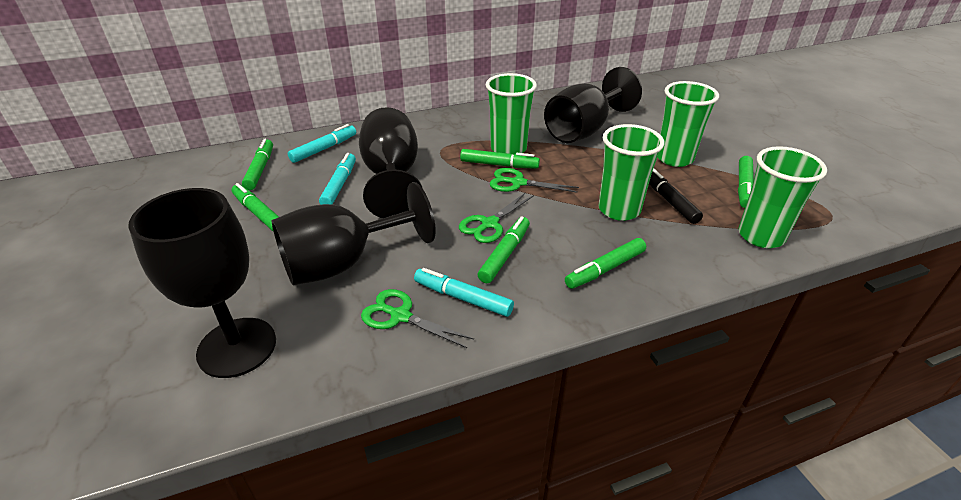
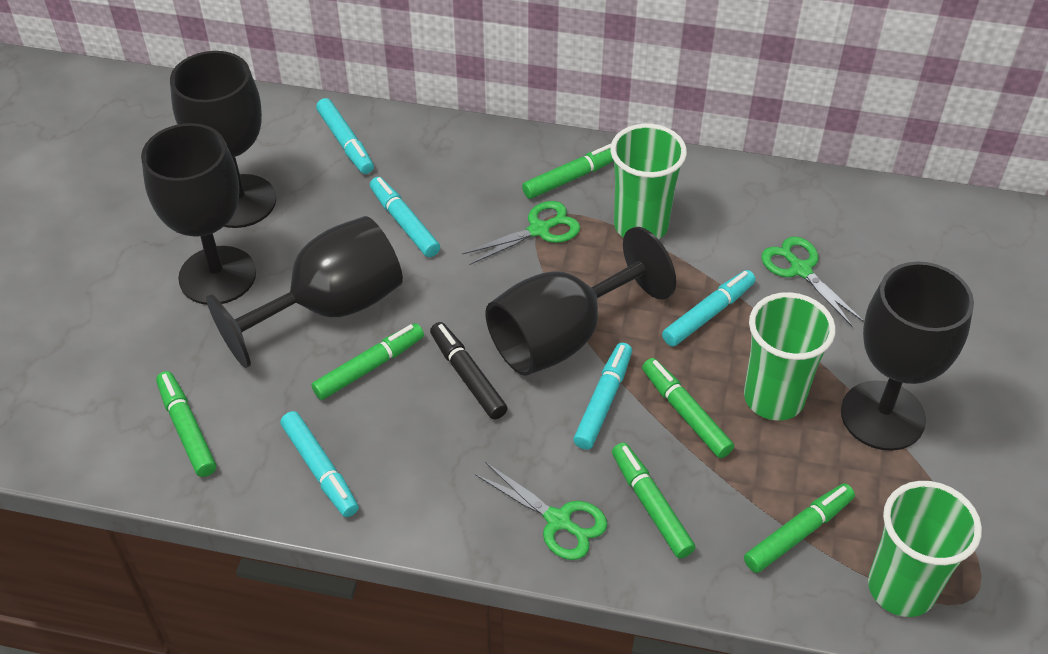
black goblet: [129,188,276,378] [272,182,436,285] [359,107,422,219] [544,67,642,143] = 4 -> [141,123,256,305] [170,51,276,228] [206,216,403,368] [486,227,676,376] [841,261,974,451] = 5
green cup: [486,73,537,155] [598,124,664,221] [658,81,719,167] [739,146,827,248] = 4 -> [610,124,687,239] [744,292,836,421] [868,481,982,617] = 3
turquoise marker: [288,124,356,163] [319,153,356,205] [414,268,514,317] = 3 -> [280,411,359,517] [316,98,374,174] [370,177,440,257] [573,343,632,450] [662,270,756,347] = 5

